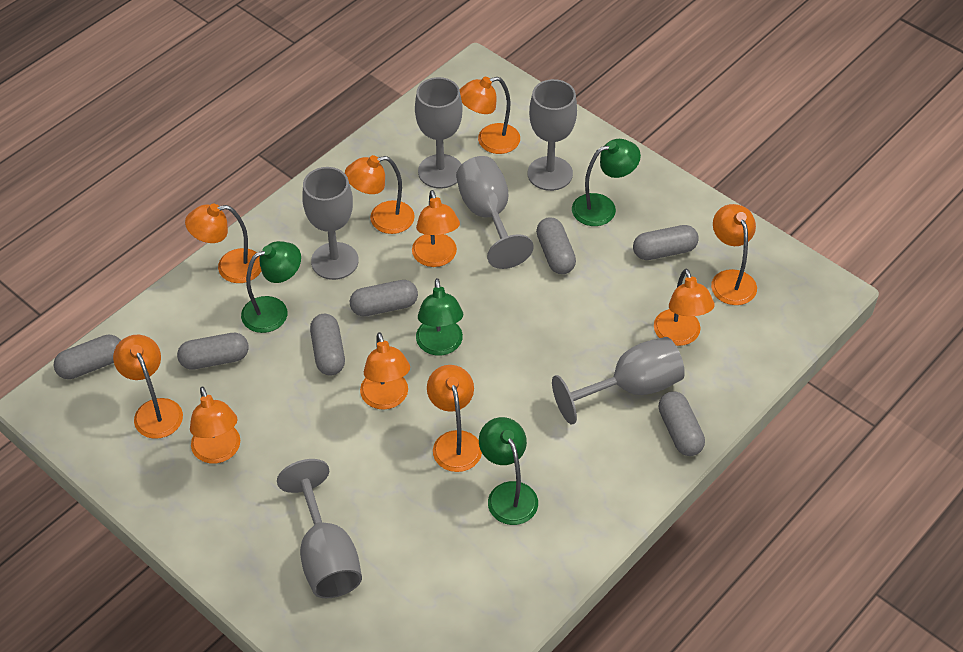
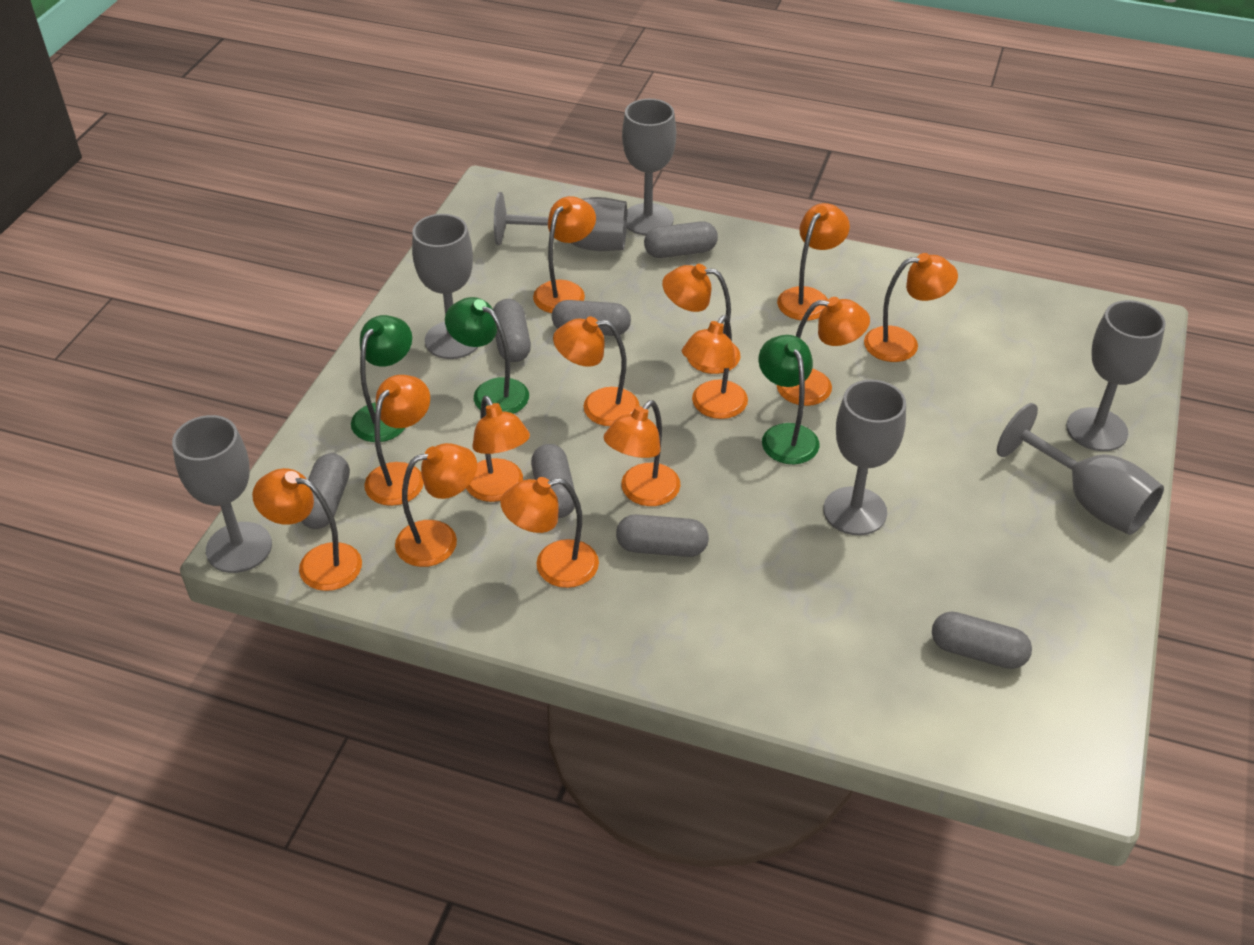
green lamp: [241,241,301,333] [416,278,463,355] [479,417,538,525] [572,139,641,226] = 4 -> [351,315,412,442] [445,297,529,414] [759,335,819,464] = 3
grey goblet: [277,459,362,598] [302,167,359,280] [415,77,463,189] [456,156,534,269] [528,79,577,191] [552,337,685,424] = 6 -> [172,415,272,573] [412,214,478,359] [494,192,627,251] [622,99,676,235] [823,380,906,535] [997,403,1164,535] [1066,300,1166,451] = 7
orange lamp: [113,335,183,439] [185,204,261,283] [190,387,240,463] [345,155,415,234] [360,332,410,410] [412,190,460,267] [427,365,482,472] [460,77,520,154] [654,269,715,346] [711,204,757,305] = 10 -> [252,468,362,591] [365,375,430,506] [395,443,477,567] [466,396,530,502] [500,477,599,588] [533,196,596,313] [553,317,640,426] [604,400,680,506] [662,264,740,374] [682,315,748,419] [777,203,850,321] [777,297,870,406] [864,253,958,362] = 13

